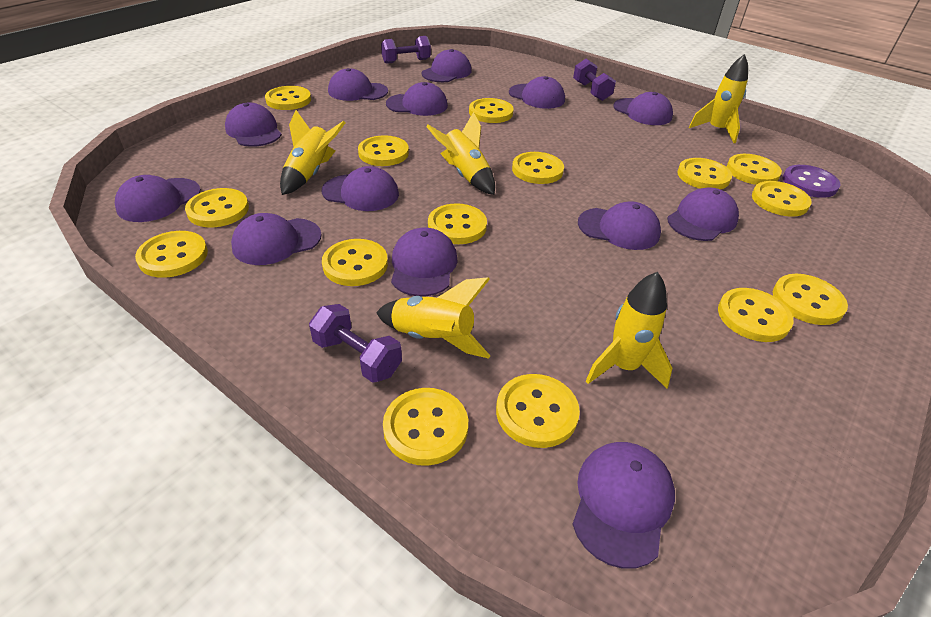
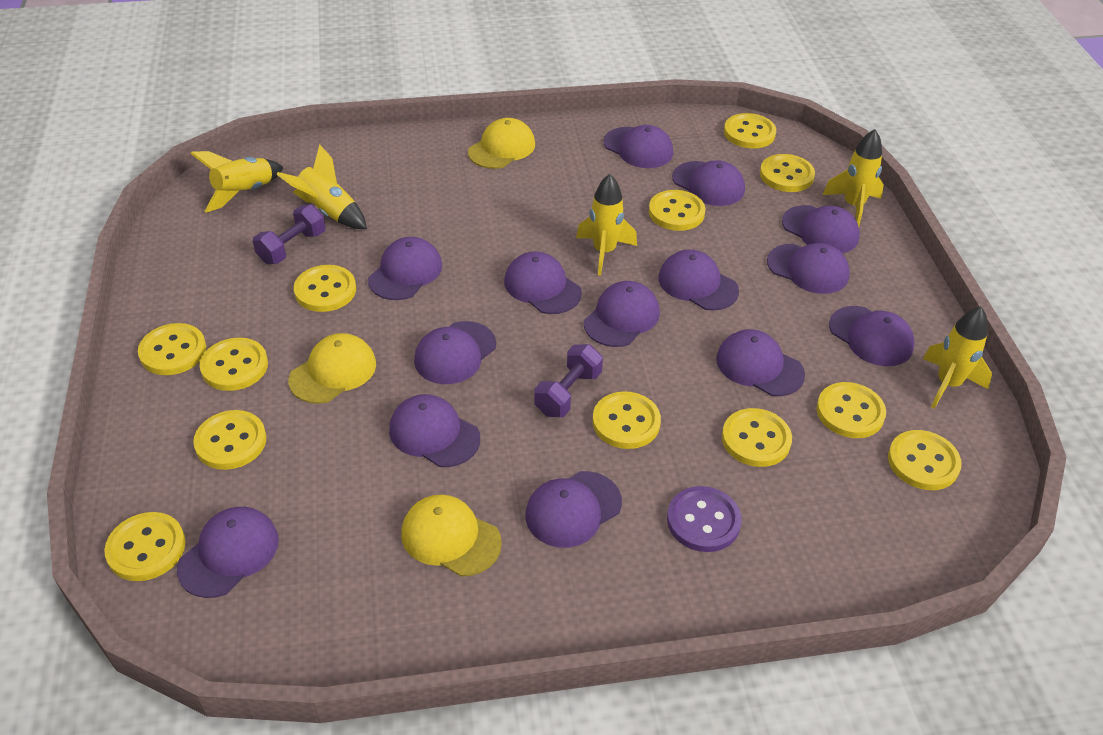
purple cap: [115,175,201,222] [225,103,282,147] [231,213,322,265] [322,166,399,211] [328,68,388,101] [386,82,448,116] [391,228,458,297] [421,49,471,82] [509,76,565,109] [572,442,675,569] [578,201,661,250] [613,92,673,125] [667,187,739,241] = 13 -> [177,507,279,598] [368,237,442,300] [389,394,480,467] [414,321,496,384] [504,252,582,314] [525,471,622,548] [584,281,660,347] [604,125,673,168] [659,250,739,311] [672,160,745,206] [716,329,805,396] [767,243,850,294] [782,205,860,253] [829,306,914,366] = 14
purple dumbbell: [309,304,402,383] [381,36,431,64] [573,59,616,101] = 3 -> [253,204,325,264] [534,344,603,417] = 2
yellow button: [135,231,208,278] [185,188,249,227] [265,86,311,110] [322,239,388,286] [358,135,409,166] [383,388,468,466] [428,203,487,244] [469,98,514,123] [496,374,580,448] [512,152,564,184] [677,158,732,189] [718,288,794,342] [727,154,782,185] [752,181,812,217] [773,274,848,325] = 15 -> [104,512,185,581] [138,323,206,375] [193,410,266,470] [200,338,268,391] [294,265,356,312] [593,391,661,449] [649,190,705,231] [722,408,792,467] [724,113,776,149] [760,154,815,192] [817,382,886,438] [888,430,962,490] = 12
yellow cap: none = 0 -> [289,333,376,404] [401,494,502,577] [468,118,535,169] = 3

